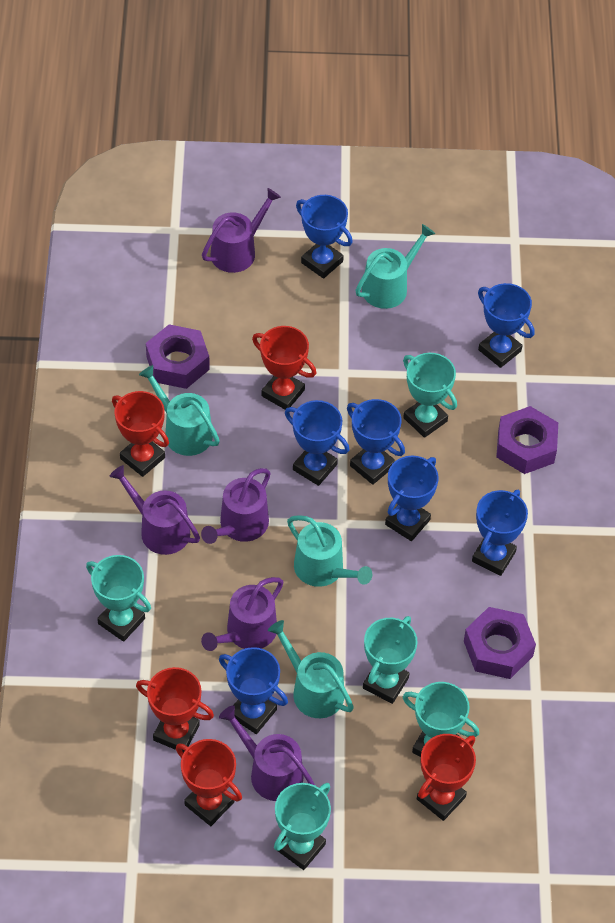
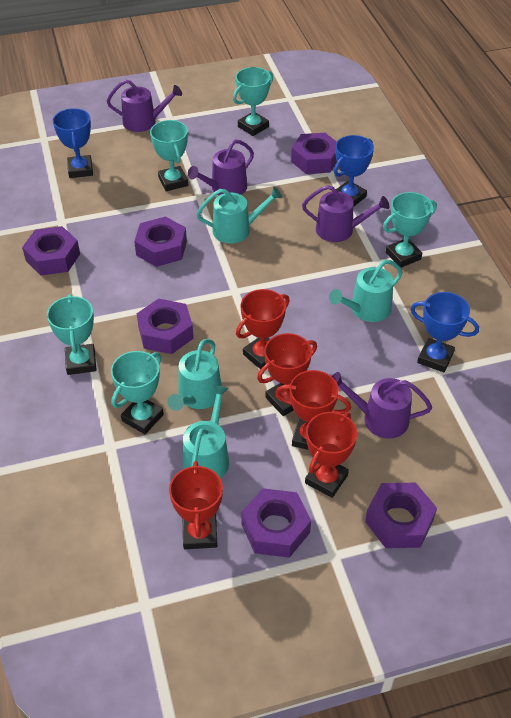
blue trophy: [219,647,288,734] [285,400,349,486] [296,195,353,279] [347,399,405,485] [385,456,439,541] [472,490,528,576] [478,283,535,368] = 7 -> [53,108,93,178] [334,135,374,207] [410,292,479,372] = 3
purple nut: [146,324,210,389] [464,607,536,679] [496,406,558,474] = 3 -> [22,226,80,276] [134,216,187,267] [136,299,194,354] [241,488,311,558] [291,133,337,174] [365,483,437,548] = 6
purple watering can: [109,465,200,555] [201,468,270,544] [201,577,283,651] [202,188,281,273] [219,705,315,801] = 5 -> [107,79,182,132] [188,139,254,195] [302,185,389,242] [332,372,432,439] = 4

